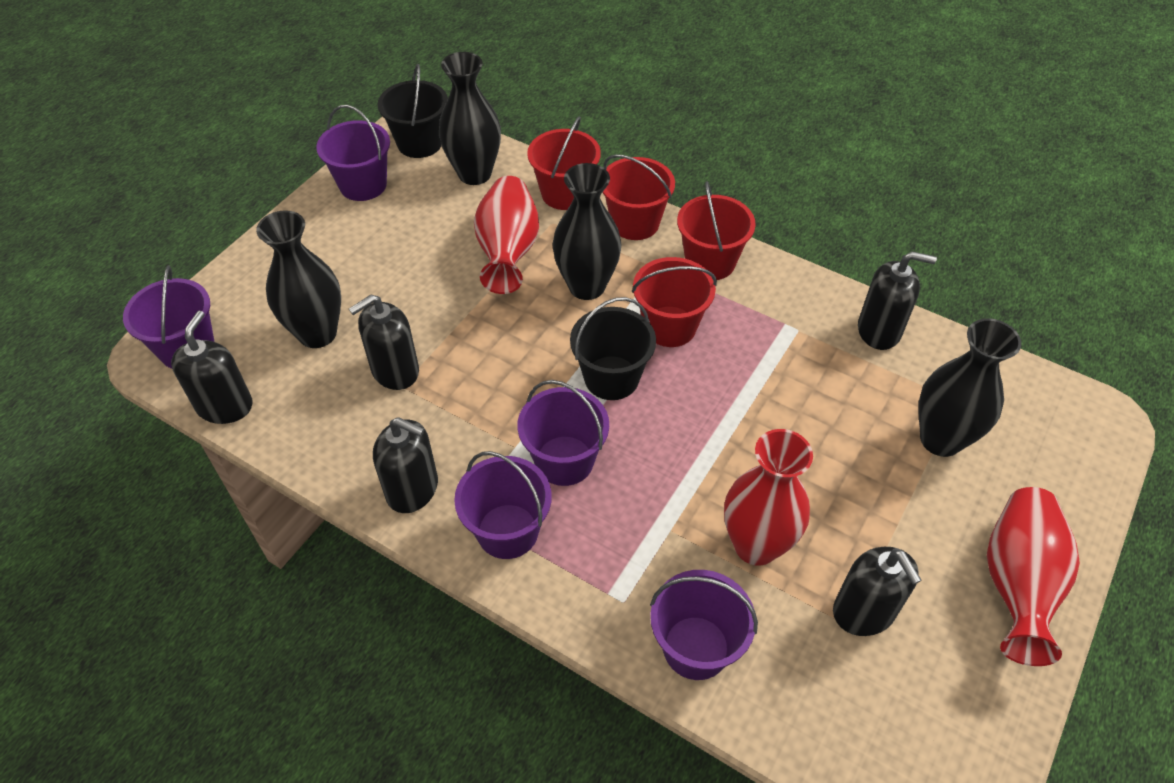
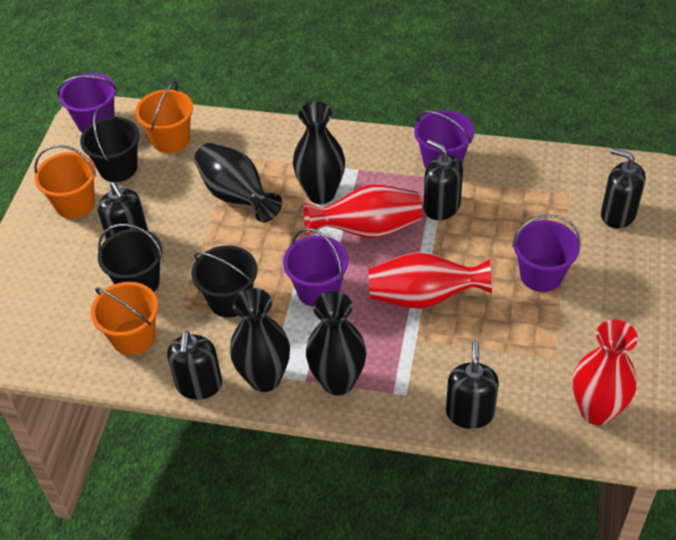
black bucket: [378,64,448,158] [570,297,656,400] = 2 -> [80,108,139,182] [98,224,163,292] [192,246,257,318] = 3
orange bucket: none = 0 -> [34,145,96,219] [91,282,158,355] [135,81,193,153] = 3
purple bucket: [123,266,214,369] [316,105,390,201] [454,451,552,559] [517,380,609,486] [650,570,758,680] = 5 -> [57,73,117,133] [283,228,349,307] [414,110,474,168] [512,215,581,292] = 4
red bucket: [527,116,601,210] [603,154,675,240] [632,257,717,347] [677,181,756,280] = 4 -> none = 0

